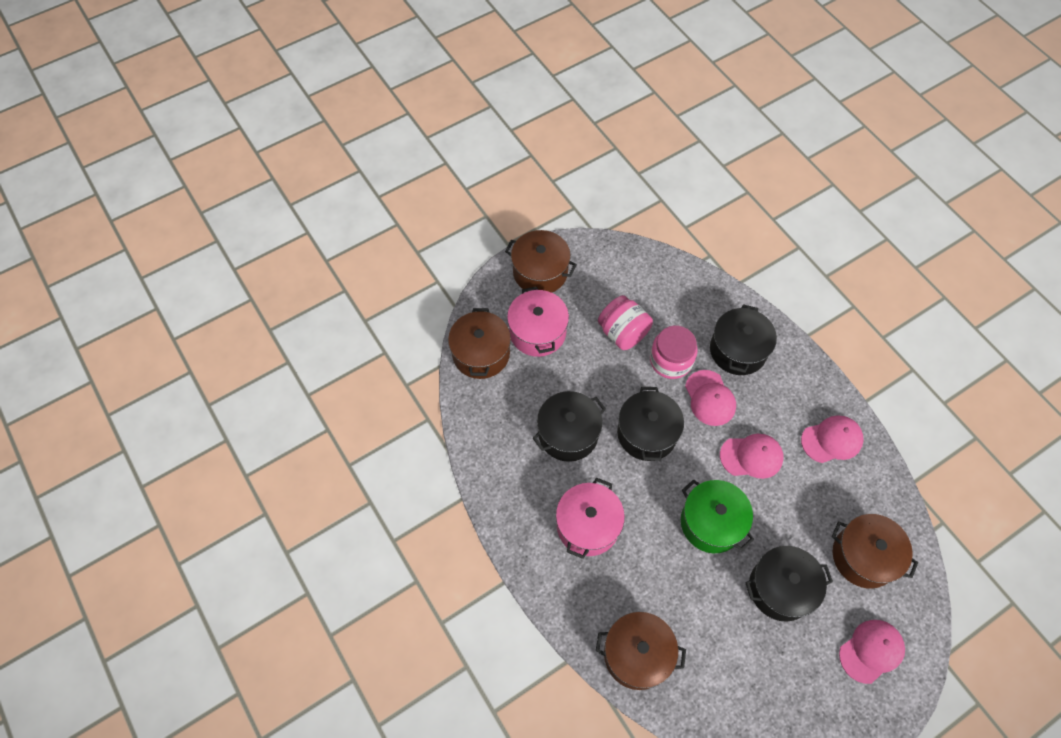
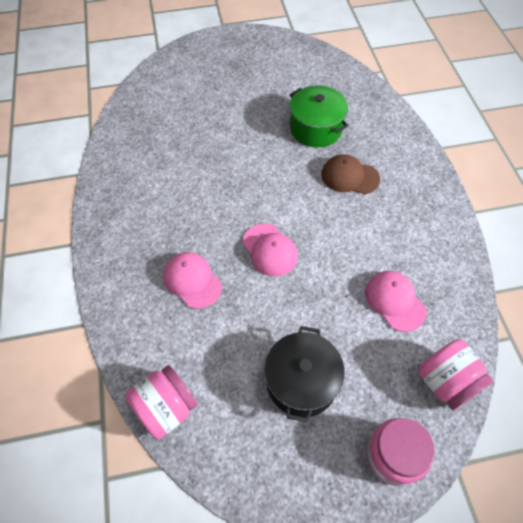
black pot: [533,391,606,462] [617,387,684,461] [710,304,777,375] [745,546,833,622] = 4 -> [264,326,345,422] = 1
brown cap: none = 0 -> [321,154,380,194] = 1
brown pot: [448,308,511,379] [505,230,577,293] [596,612,686,690] [832,514,918,589] = 4 -> none = 0
pink cap: [685,370,736,426] [720,434,784,479] [801,416,864,463] [839,620,905,684] = 4 -> [163,252,222,309] [242,223,298,277] [365,271,427,332] = 3
pink jar: [598,295,653,350] [650,326,698,379] = 2 -> [125,365,197,440] [366,418,435,486] [418,339,494,410] = 3
pink pot: [507,286,569,357] [556,478,625,559] = 2 -> none = 0

